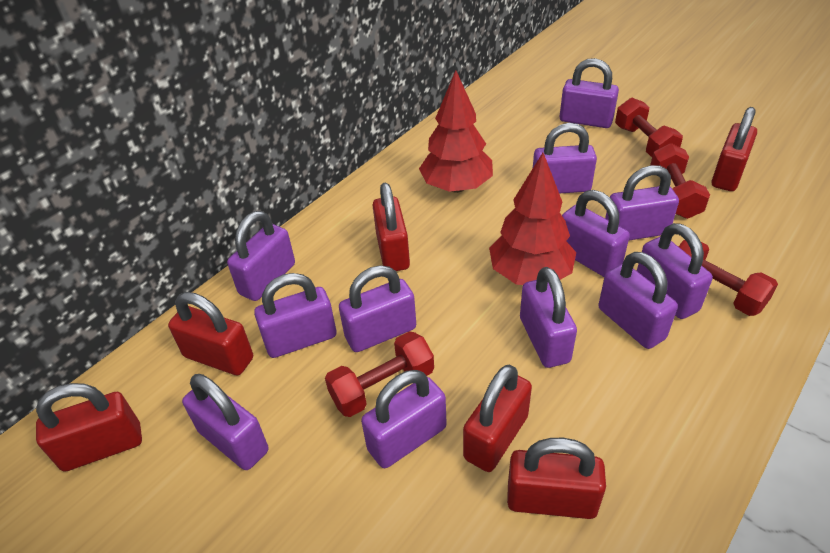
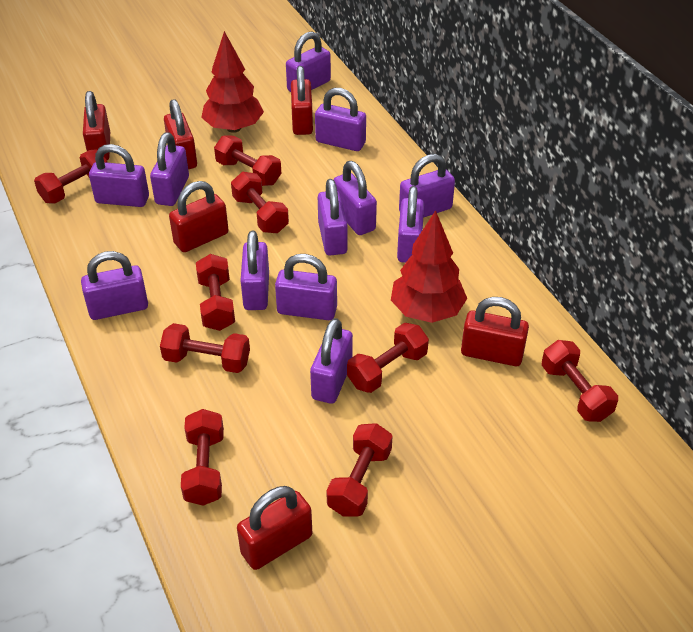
red dumbbell: [325,331,434,417] [615,98,683,157] [650,143,710,219] [678,240,778,316] = 4 -> [34,150,108,203] [160,323,250,373] [181,409,224,506] [196,254,235,331] [214,136,282,186] [231,172,289,233] [326,423,393,516] [347,323,429,393] [542,340,618,422] = 9

